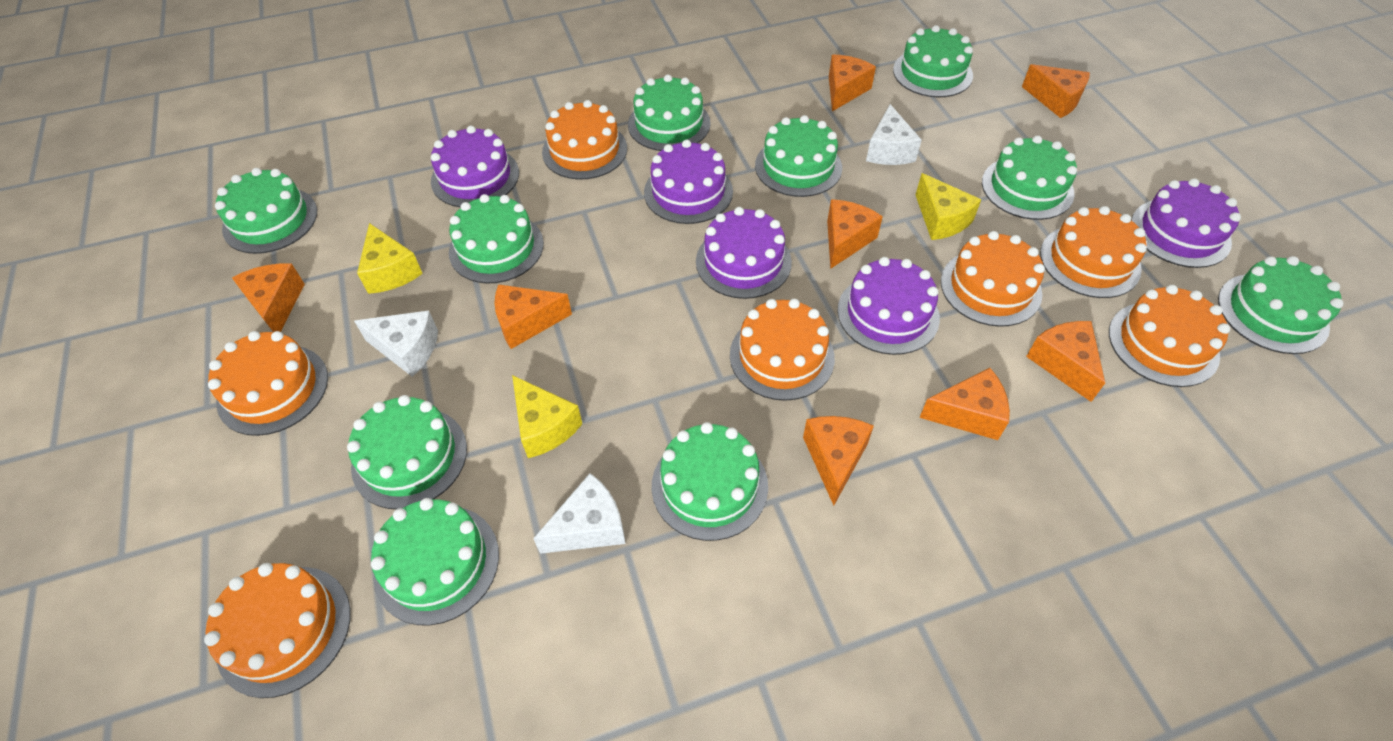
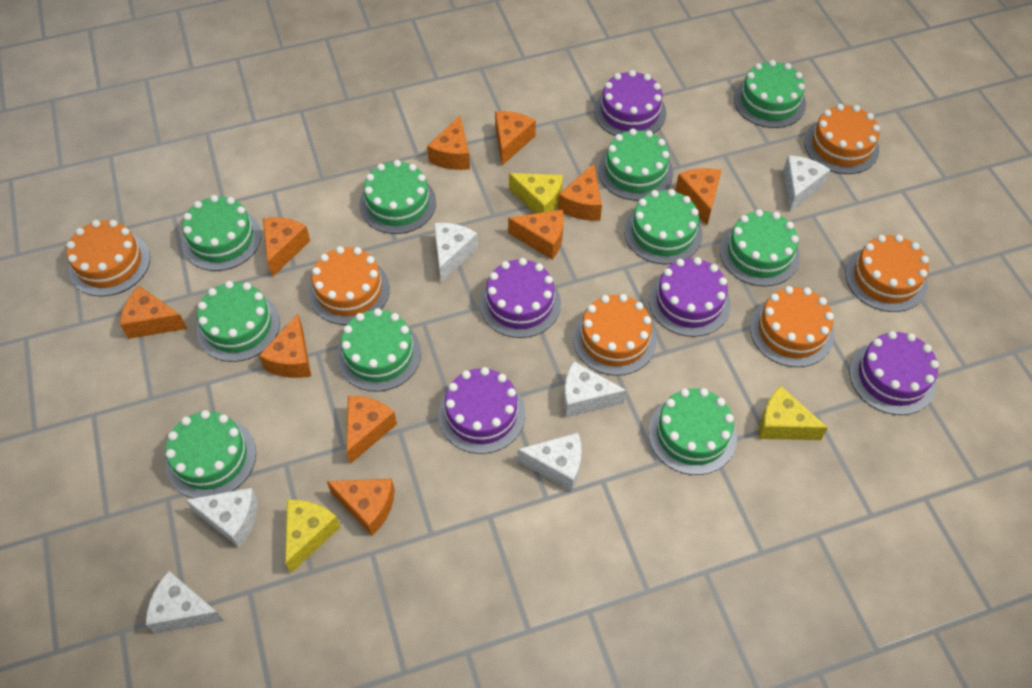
orange cake: [204,563,351,698] [208,331,328,436] [542,100,627,179] [730,299,835,401] [941,231,1045,327] [1040,206,1147,298] [1109,285,1230,387] = 7 -> [66,220,150,296] [308,246,390,325] [573,294,657,376] [750,286,834,367] [804,104,880,174] [845,234,929,312] = 6
orange cheese: [232,263,305,332] [495,284,572,349] [803,416,874,506] [827,199,883,269] [829,55,876,111] [919,368,1010,440] [1022,64,1090,118] [1026,321,1105,402] = 8 -> [120,286,187,339] [259,314,311,378] [263,217,310,277] [327,479,395,536] [346,396,397,464] [427,115,470,170] [495,111,536,166] [508,210,564,260] [558,164,602,221] [675,168,722,225] = 10
white cheese: [354,310,438,377] [533,473,626,554] [866,104,922,165] = 3 -> [146,571,224,634] [186,488,258,548] [434,223,478,282] [517,433,582,491] [564,361,627,417] [783,155,831,212] = 6

